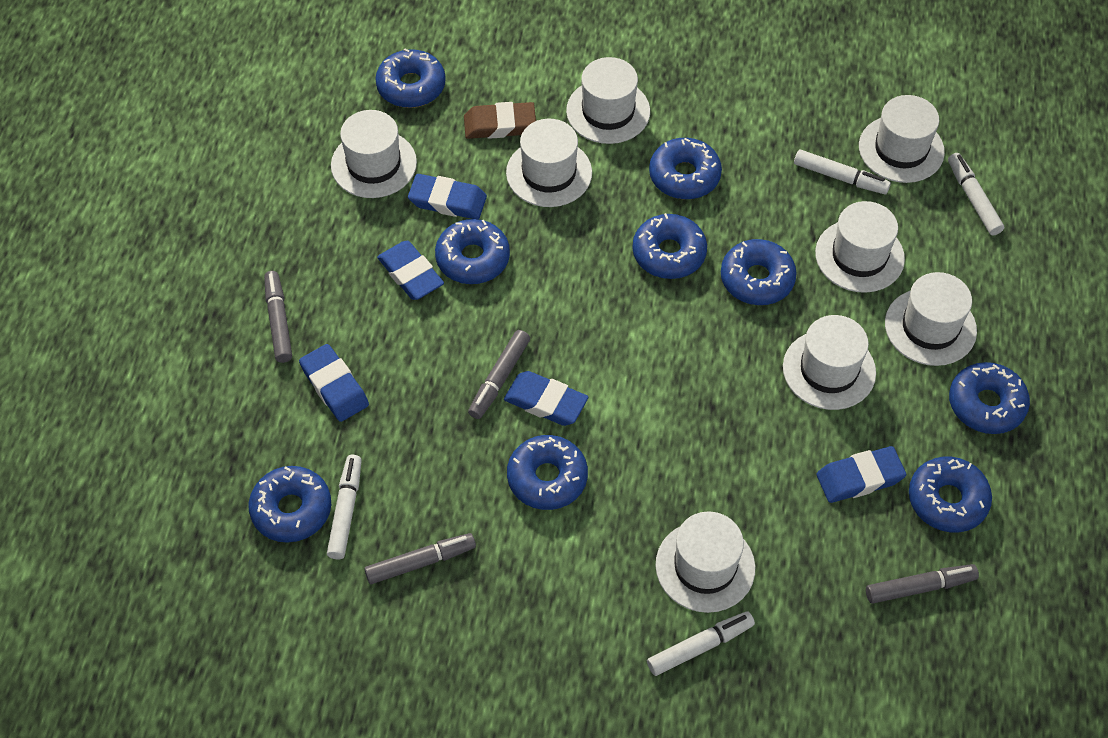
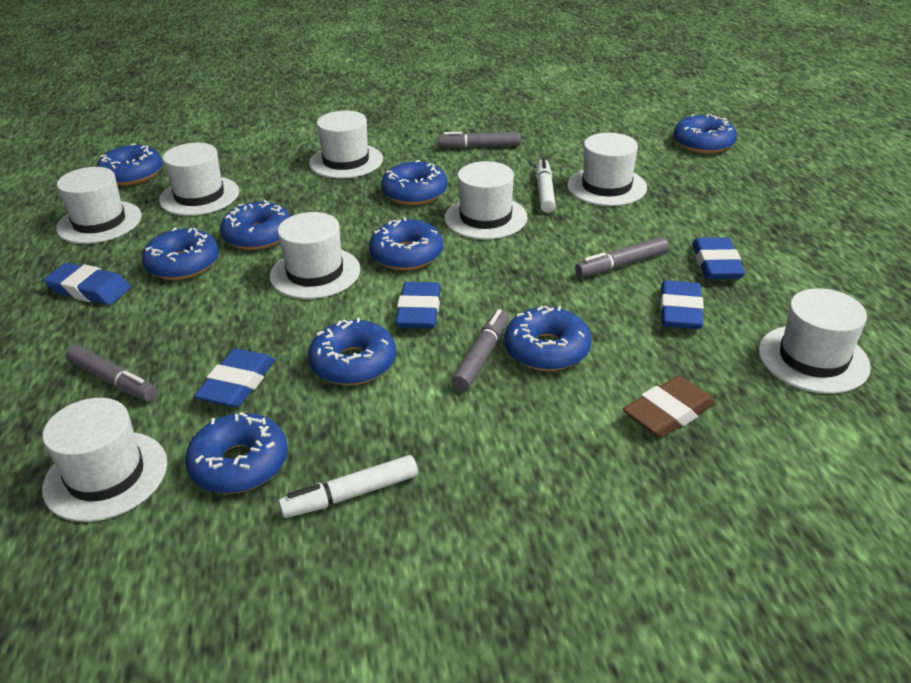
white marker: [327,455,362,559] [647,611,755,676] [794,149,891,194] [948,153,1004,235] = 4 -> [278,455,418,518] [536,158,556,213] = 2

